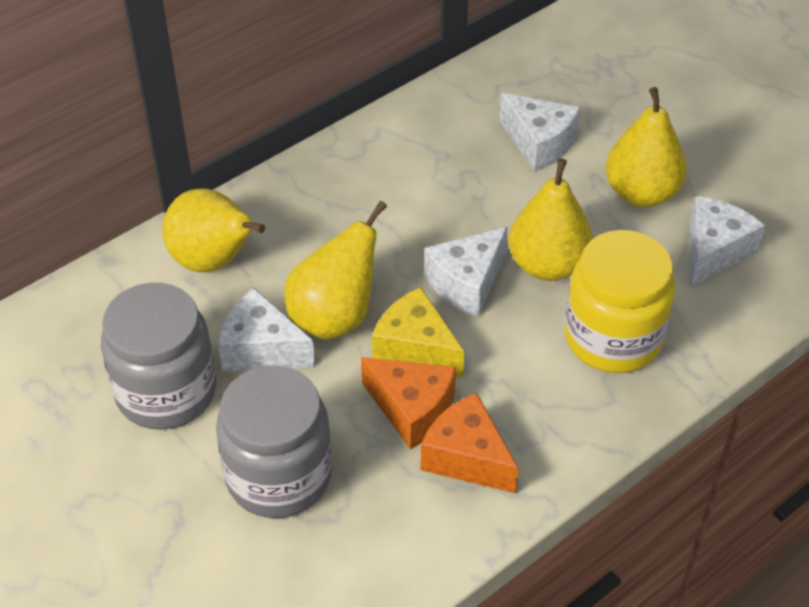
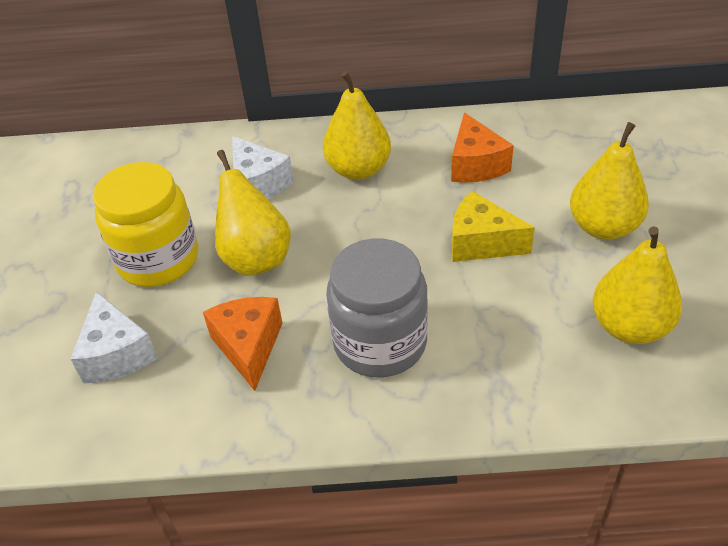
grey jar: [101,283,216,430] [216,365,332,518] = 2 -> [326,238,428,377] = 1
white cheese: [218,288,315,372] [424,227,508,316] [499,93,580,172] [690,196,766,286] = 4 -> [71,291,158,384] [232,136,294,199] = 2

